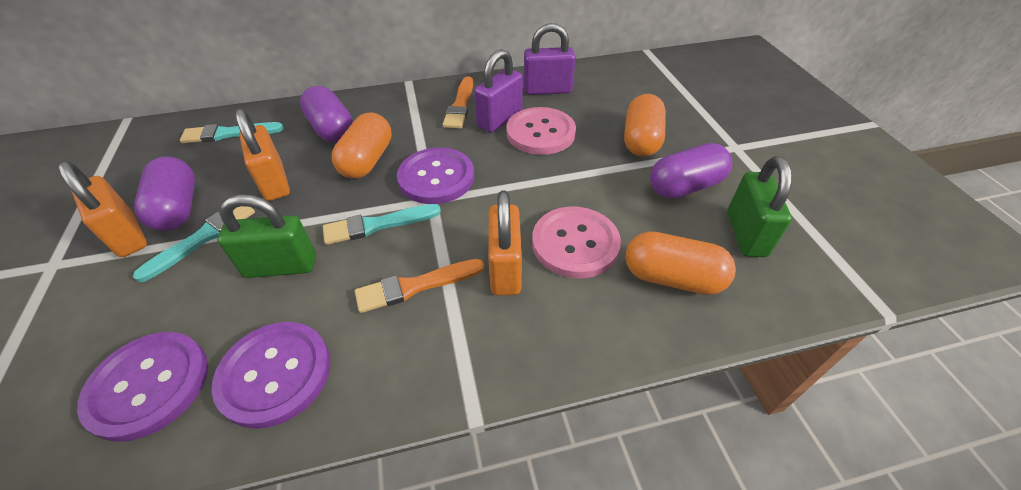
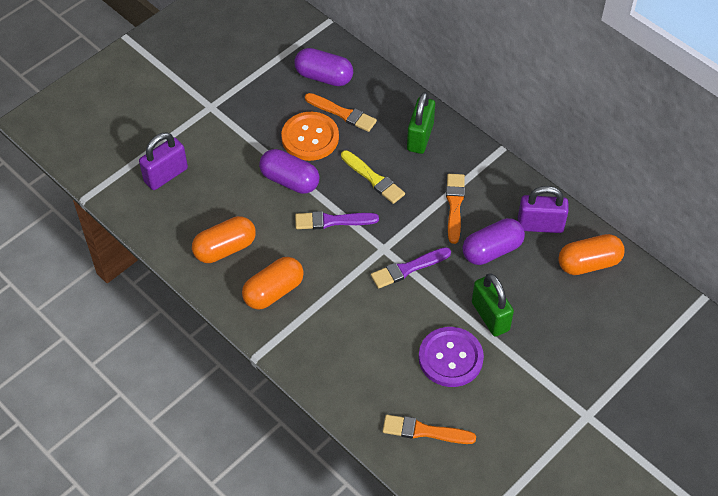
orange brush: [355,259,485,313] [443,77,473,129] = 2 -> [305,93,377,132] [383,415,476,444] [446,174,465,244] = 3
orange button: none = 0 -> [281,112,339,161] = 1
orange padlock: [58,161,147,257] [235,108,290,201] [488,191,522,295] = 3 -> none = 0
pink button: [506,107,576,155] [532,207,621,278] = 2 -> none = 0
purple brush: none = 0 -> [295,211,379,229] [371,247,451,289] = 2
purple button: [77,332,208,442] [211,322,331,429] [397,148,474,204] = 3 -> [419,327,484,387] = 1
turquoise brush: [133,206,255,282] [180,122,284,143] [323,204,441,245] = 3 -> none = 0
yellow brush: none = 0 -> [341,150,405,204] = 1

